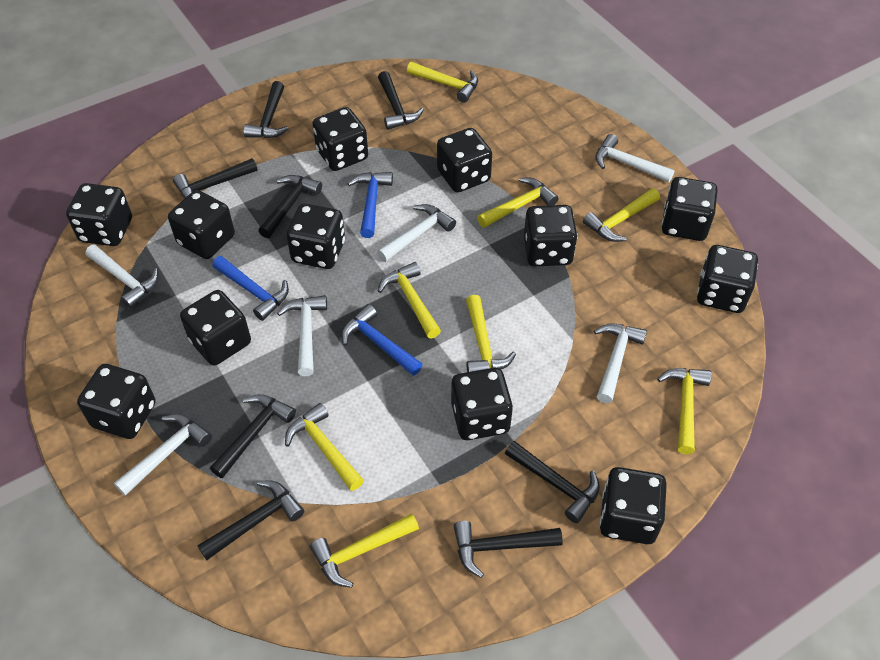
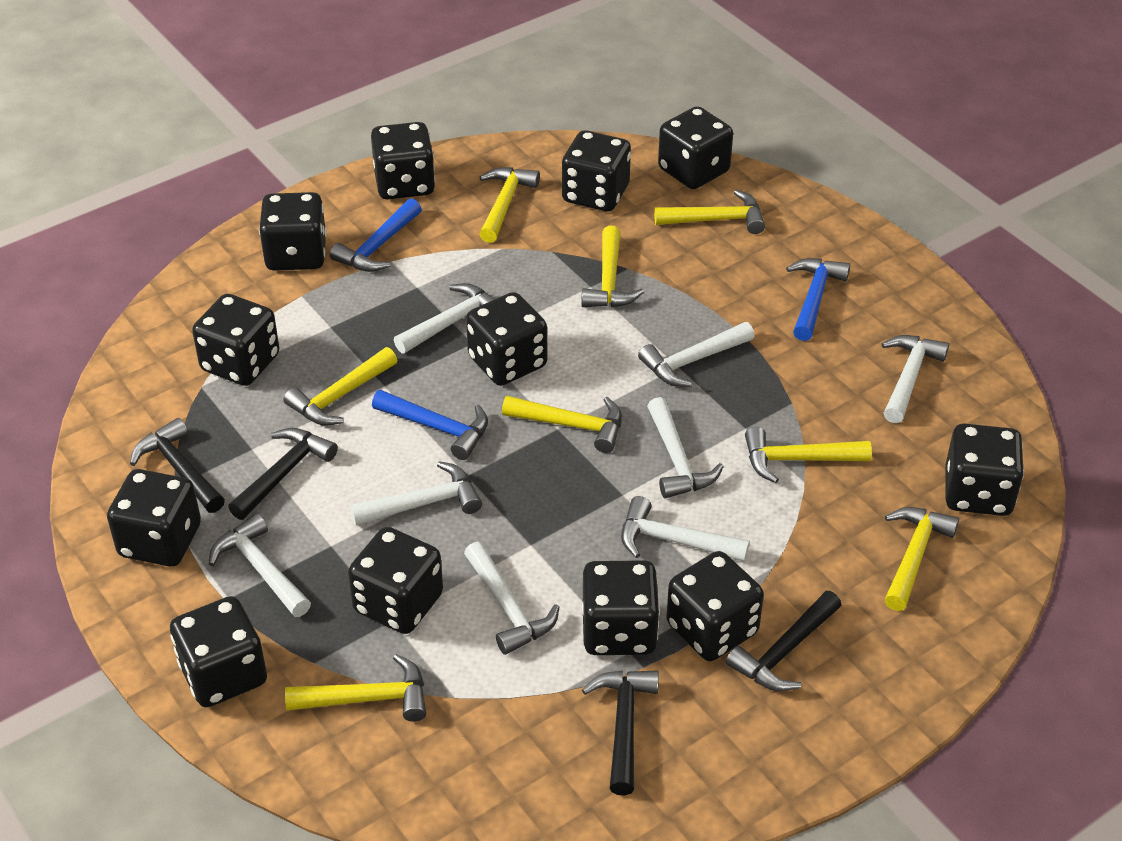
black hammer: [173,158,258,199] [197,481,304,560] [210,394,296,478] [243,81,288,138] [259,175,322,238] [378,71,424,130] [454,521,563,578] [505,441,600,523] = 8 -> [130,418,225,513] [228,428,338,520] [582,670,659,795] [726,591,842,691] = 4
white hammer: [85,244,159,308] [114,414,212,496] [277,295,327,376] [377,204,456,262] [594,323,647,403] [595,134,675,183] = 6 -> [209,513,311,617] [350,461,482,525] [394,283,495,353] [464,542,559,655] [621,496,750,562] [638,322,754,387] [647,397,724,498] [881,335,949,423] = 8

